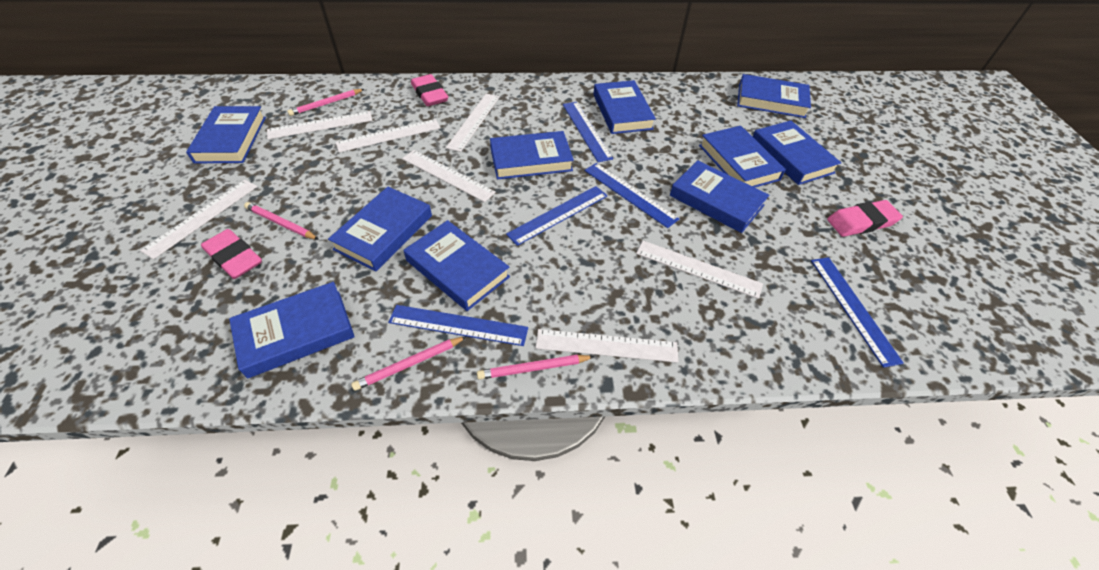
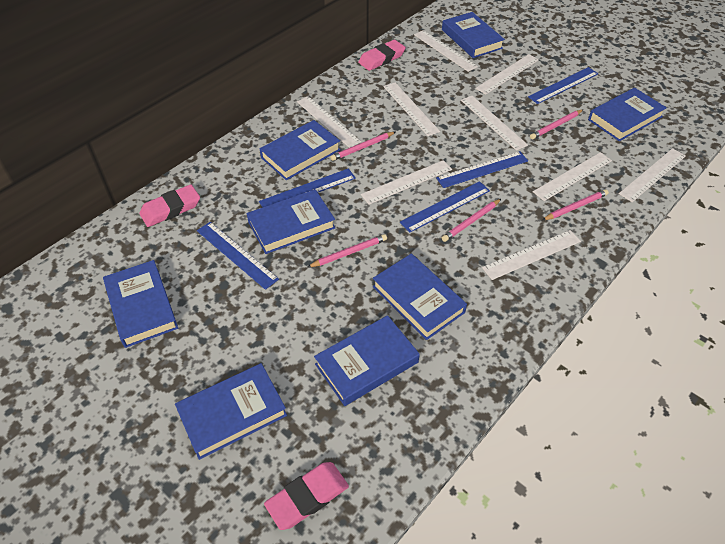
blue book: [186,106,266,163] [229,282,355,379] [328,187,432,271] [404,220,510,311] [490,131,574,179] [593,80,656,134] [670,160,769,233] [699,126,786,188] [737,74,811,118] [753,120,841,185] = 10 -> [103,260,178,348] [175,363,287,460] [247,189,335,254] [260,120,341,180] [314,315,420,406] [373,254,467,340] [442,12,505,58] [588,88,667,141] = 8
pink pencil: [244,202,319,240] [287,89,364,116] [351,336,467,391] [477,355,595,380] = 4 -> [308,234,387,267] [330,132,395,161] [442,199,501,242] [530,109,584,139] [542,189,609,220] = 5
white ruler: [140,180,257,259] [267,111,373,139] [336,119,440,152] [402,150,496,202] [446,94,500,152] [536,329,678,363] [636,241,763,299] = 7 -> [297,96,361,148] [361,160,452,205] [383,82,440,136] [414,30,478,72] [461,96,528,151] [475,54,539,95] [482,230,581,280] [533,152,612,201] [619,148,686,202] = 9

